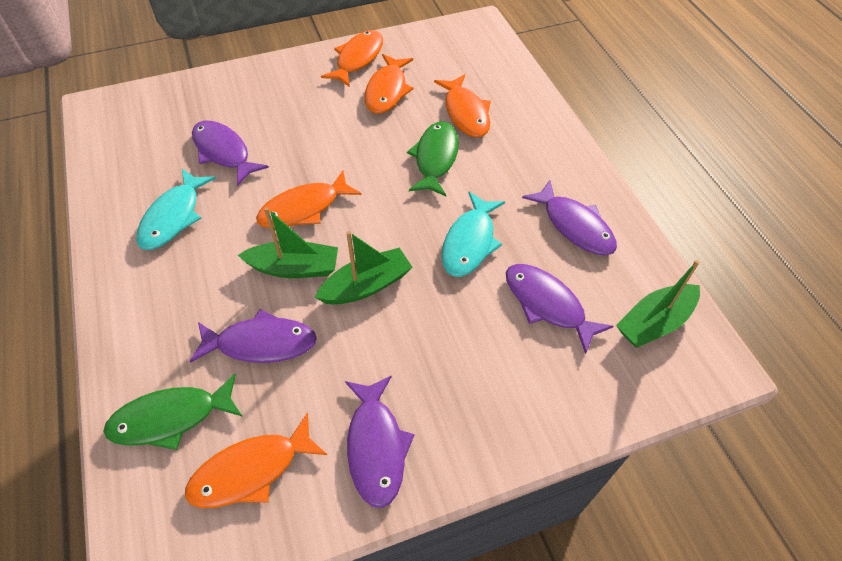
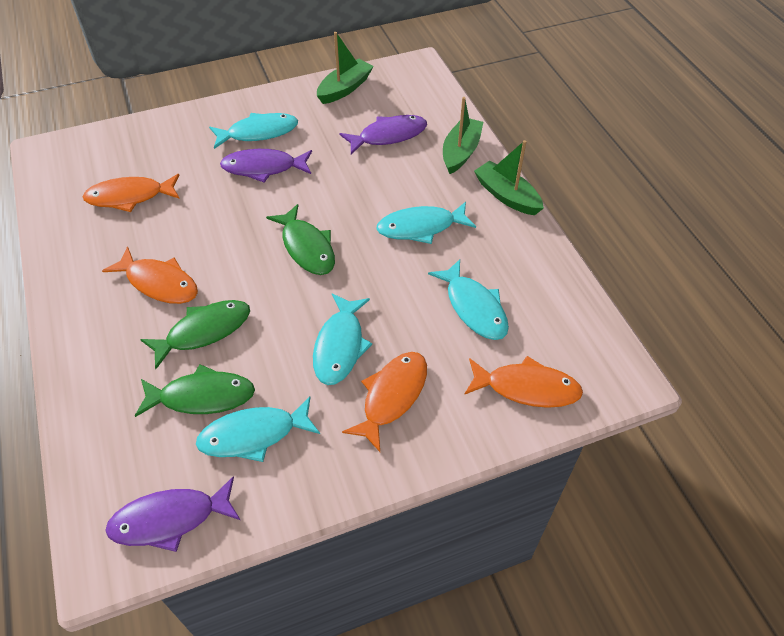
green fish: [103,374,243,450] [407,122,459,196] = 2 -> [135,364,255,417] [140,300,250,369] [266,204,335,275] = 3
orange fish: [185,412,327,508] [256,170,362,228] [321,30,383,87] [365,54,414,114] [434,74,491,137] = 5 -> [83,174,180,212] [102,246,198,304] [342,352,427,452] [464,356,583,408] = 4
purple fish: [189,309,317,363] [192,121,269,186] [345,375,415,508] [506,264,613,354] [522,180,617,255] = 5 -> [105,476,240,552] [220,149,312,183] [339,115,427,155] = 3
turquoise fish: [136,169,216,250] [442,192,505,277] = 2 -> [196,397,320,462] [209,113,298,149] [313,293,372,385] [376,202,476,244] [428,259,509,340] = 5

